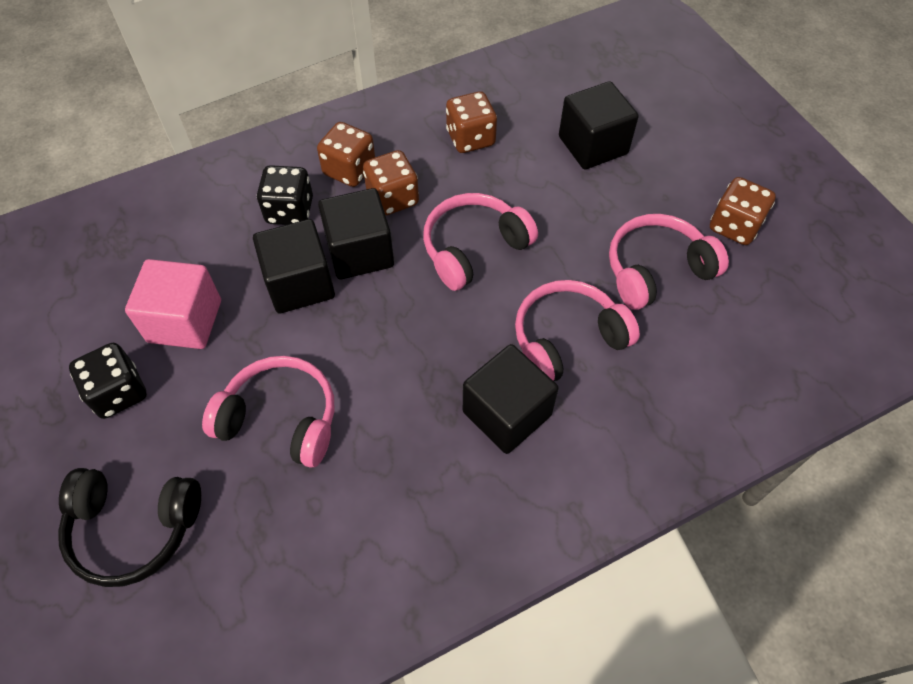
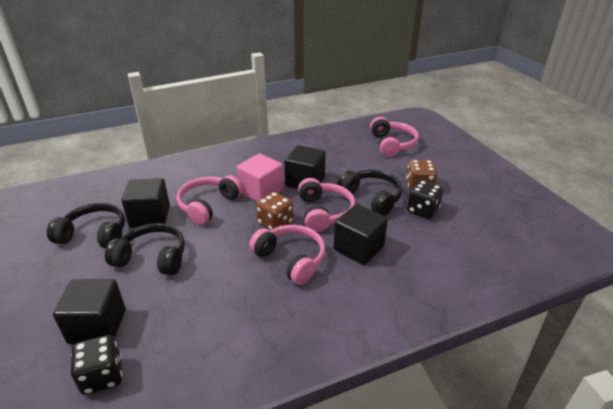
black headphones: [58,468,201,587] = 1 -> [47,203,125,248] [105,223,185,276] [337,170,402,216] = 3
brown dice: [317,122,375,187] [363,150,419,216] [446,91,497,153] [710,177,776,245] = 4 -> [256,192,293,230] [406,160,437,191] = 2

